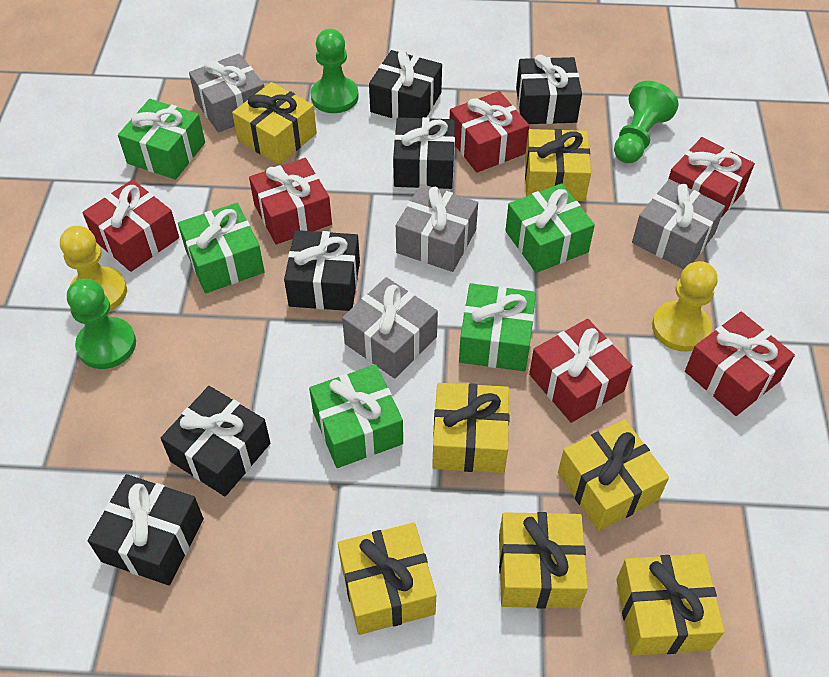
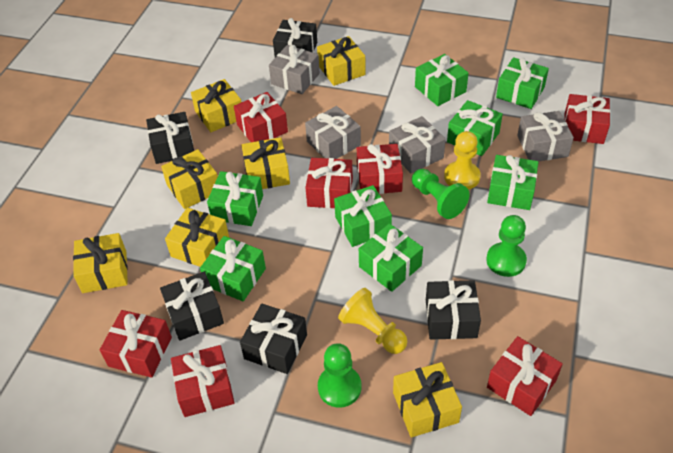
black gift: [88,474,204,586] [161,386,270,497] [284,230,360,311] [369,50,442,120] [393,117,455,189] [516,55,582,124] = 6 -> [146,112,194,164] [160,272,224,341] [240,303,307,374] [273,18,317,58] [426,280,481,340] = 5
green gift: [118,99,205,180] [178,203,265,293] [309,364,403,468] [459,283,536,371] [505,184,595,273] = 5 -> [200,236,266,301] [207,171,263,226] [334,185,392,247] [359,223,423,292] [415,54,469,106] [447,100,503,156] [487,155,538,210] [496,57,549,109] = 8
red gift: [82,179,179,272] [249,158,332,244] [450,91,529,173] [529,319,632,423] [668,137,755,218] [685,311,795,416] = 6 -> [100,310,172,378] [171,345,235,417] [234,92,288,142] [306,158,353,208] [357,144,403,194] [487,336,563,416] [564,94,610,144] = 7

